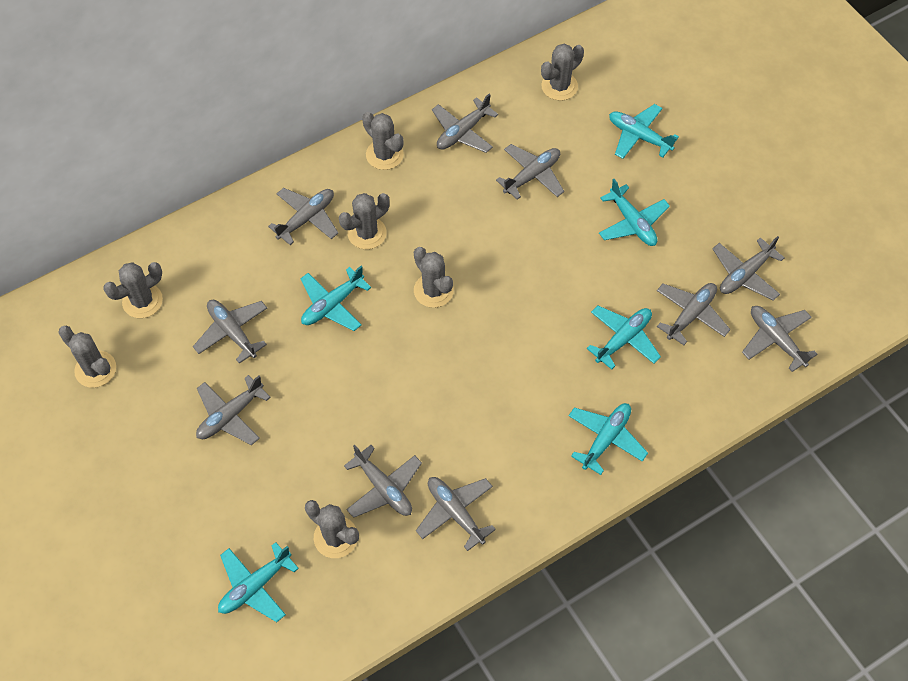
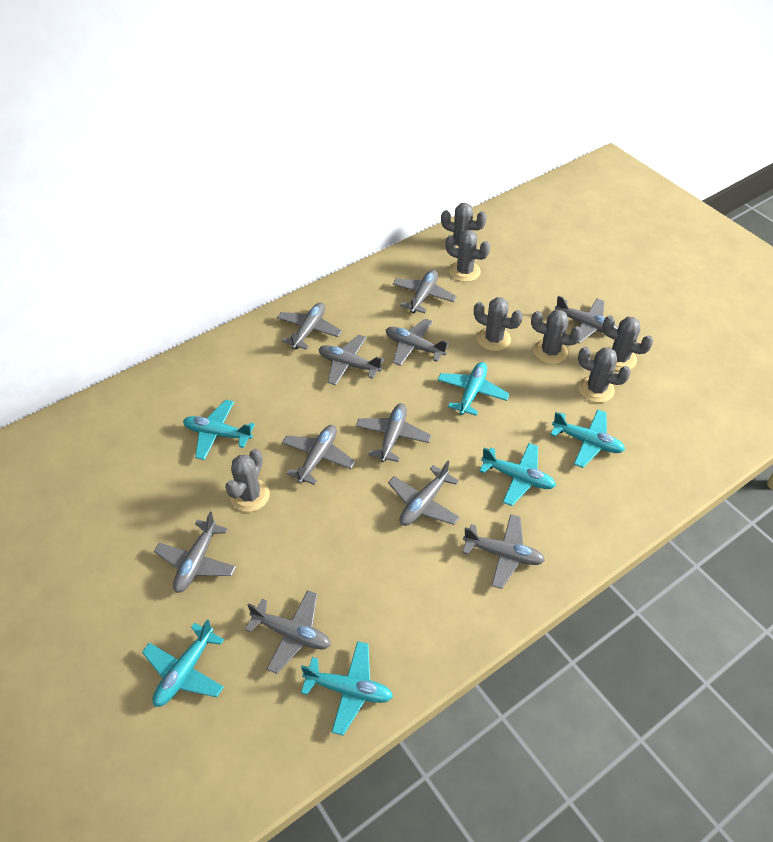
grey plane: [193,300,267,364] [196,375,271,445] [268,188,338,245] [344,445,422,518] [416,477,496,551] [432,94,498,153] [496,144,564,200] [657,283,731,345] [713,236,785,300] [742,306,818,372] = 10 -> [154,512,236,593] [245,590,331,674] [277,302,342,350] [282,425,355,485] [319,335,385,385] [356,403,431,462] [386,318,450,366] [388,461,460,526] [393,269,457,314] [463,514,545,589] [555,296,618,344] = 11

